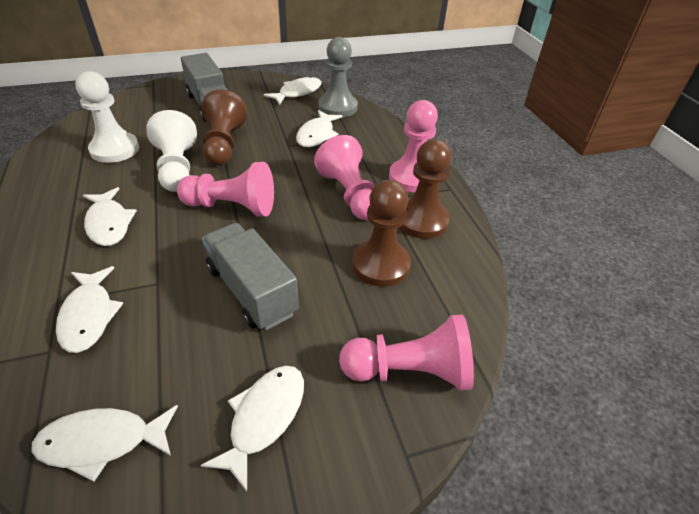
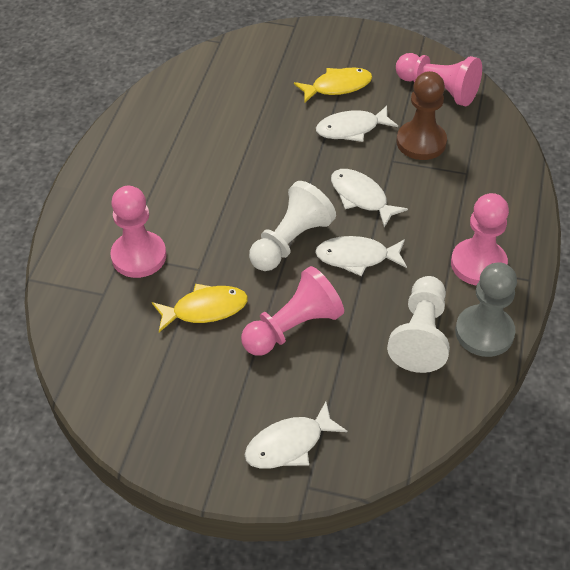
brown pawn: [201,90,247,165] [352,180,411,287] [399,139,452,239] = 3 -> [396,71,447,160] = 1
grey truck: [181,53,227,122] [202,223,299,330] = 2 -> none = 0
white fish: [31,405,178,482] [56,266,124,353] [83,187,137,246] [200,366,304,491] [264,76,321,105] [296,110,342,147] = 6 -> [245,402,347,469] [315,236,407,276] [316,105,398,142] [331,169,408,228] = 4
yellow fish: none = 0 -> [152,284,248,332] [294,68,372,103] = 2

